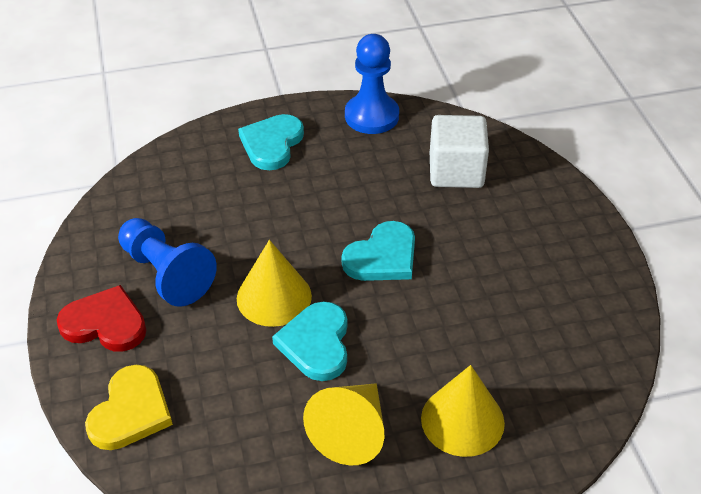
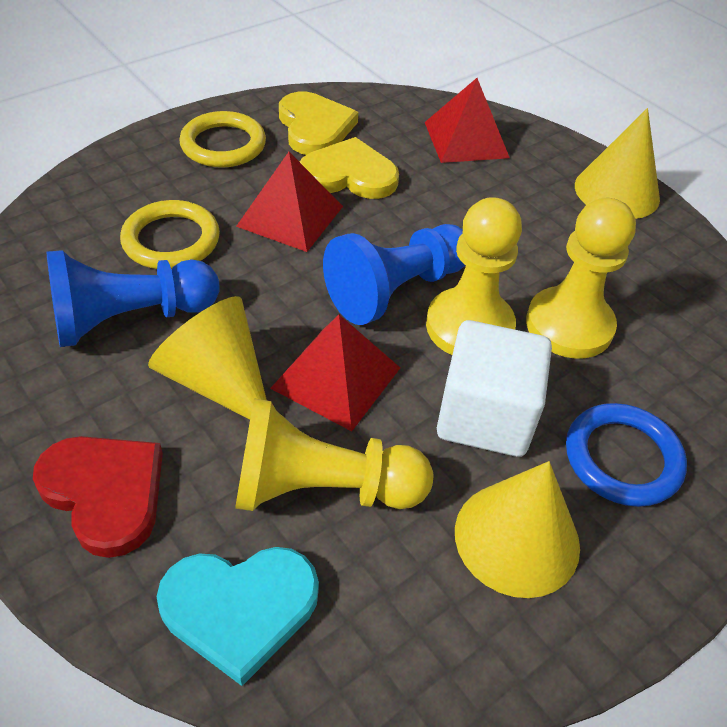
blue ring: none = 0 -> [566,403,687,507] = 1
red pyramid: none = 0 -> [236,152,343,252] [270,315,400,431] [425,78,510,163] = 3
turquoise heart: [238,114,304,170] [272,302,347,381] [342,221,415,281] = 3 -> [157,547,319,686] = 1
yellow heart: [85,365,173,450] = 1 -> [279,92,358,155] [300,137,399,199] = 2
yellow pawn: none = 0 -> [235,398,433,511] [426,197,522,355] [526,198,636,359] = 3
yellow ring: none = 0 -> [120,200,220,269] [179,111,266,168] = 2

